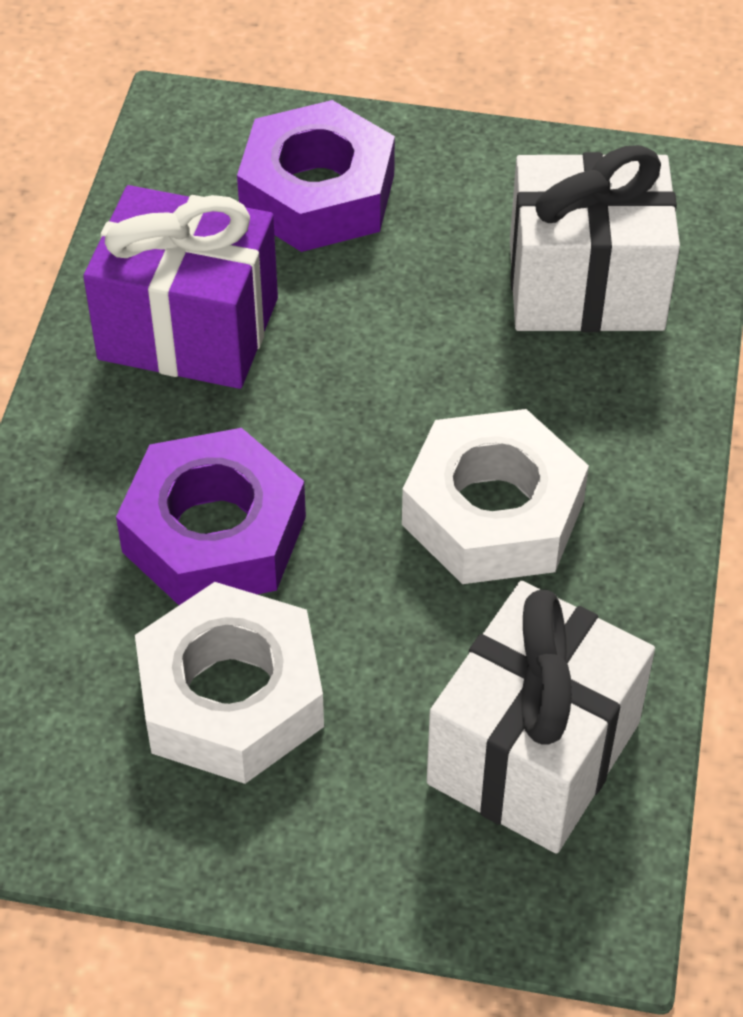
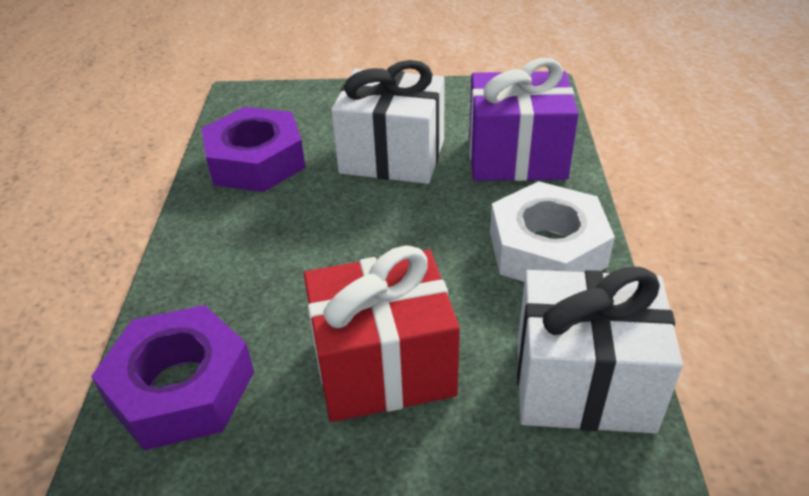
red gift: none = 0 -> [304,245,460,422] = 1
white nut: [135,582,324,784] [402,409,589,584] = 2 -> [490,181,615,282] = 1

